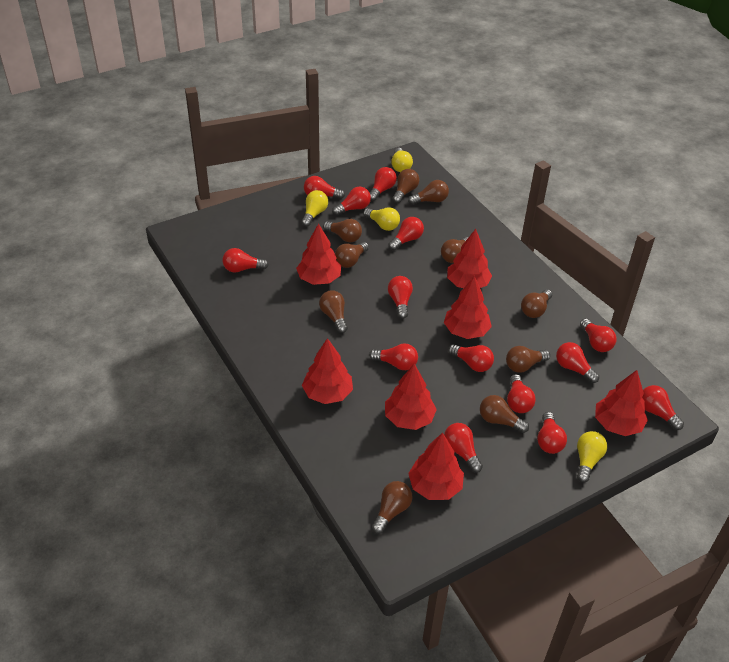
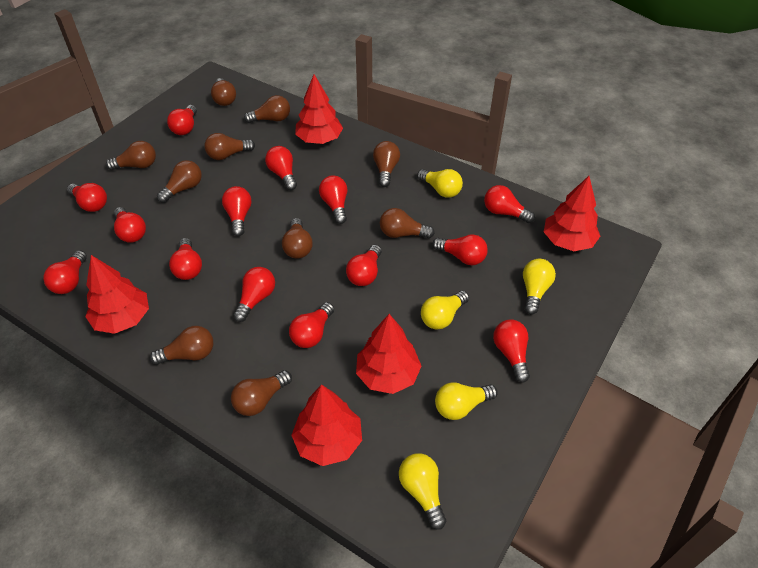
red tree: [296,223,341,285] [302,338,353,404] [385,364,437,430] [408,433,464,500] [444,276,492,339] [447,229,492,288] [595,370,648,436] = 7 -> [85,255,149,334] [291,384,362,466] [295,74,343,144] [356,314,421,394] [544,176,600,251] = 5
yellow light bulb: [302,190,328,227] [363,207,400,231] [391,148,413,172] [577,431,607,483] = 4 -> [399,453,446,529] [417,169,463,198] [421,291,469,329] [435,382,498,420] [523,259,556,315] = 5

